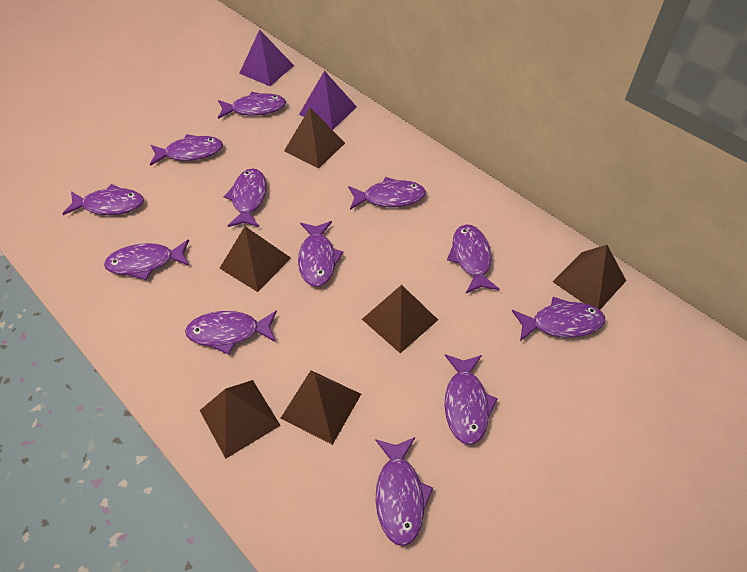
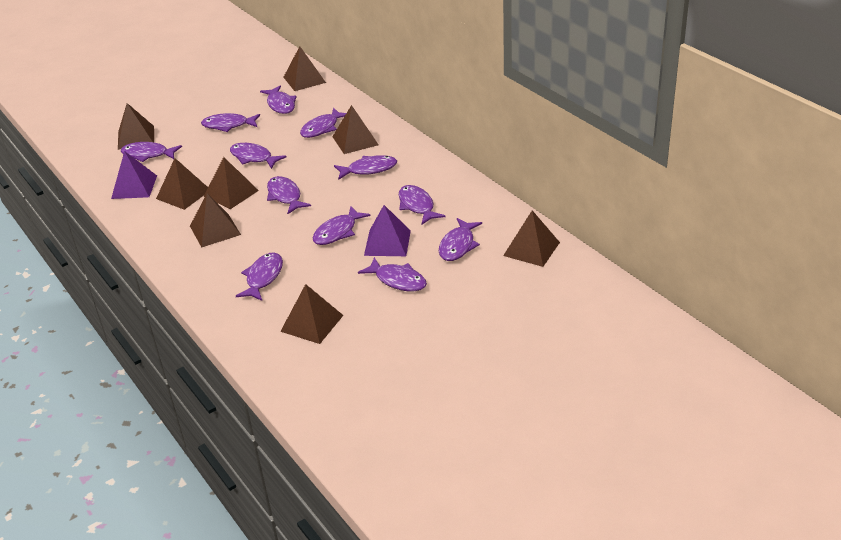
brown pyramid: [200,380,281,459] [219,226,291,292] [280,370,361,445] [284,108,345,169] [362,285,438,353] [553,245,626,310] = 6 -> [118,103,154,150] [156,158,208,210] [190,193,241,247] [204,157,259,209] [280,284,343,344] [284,46,326,91] [332,105,379,154] [503,210,560,267] = 8

